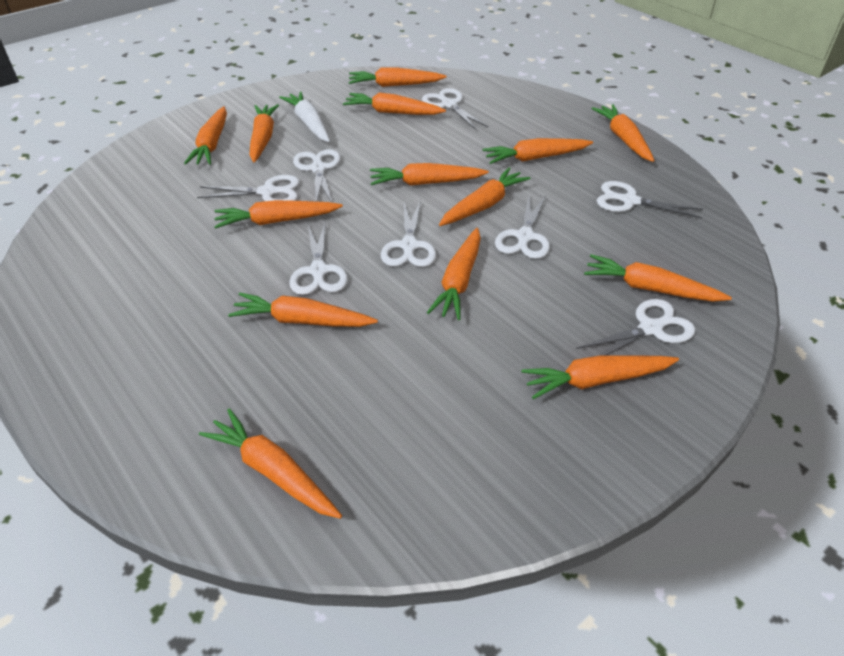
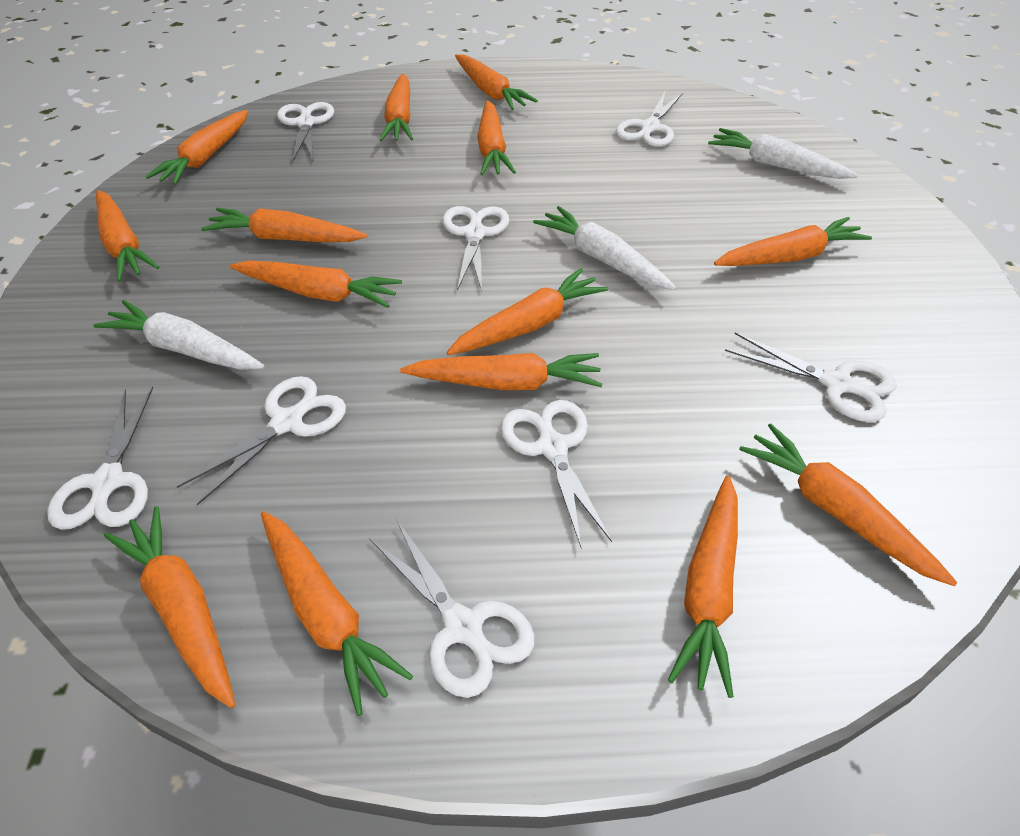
white carrot: [279,91,330,142] = 1 -> [93,300,264,370] [533,206,676,290] [708,128,858,179] = 3

